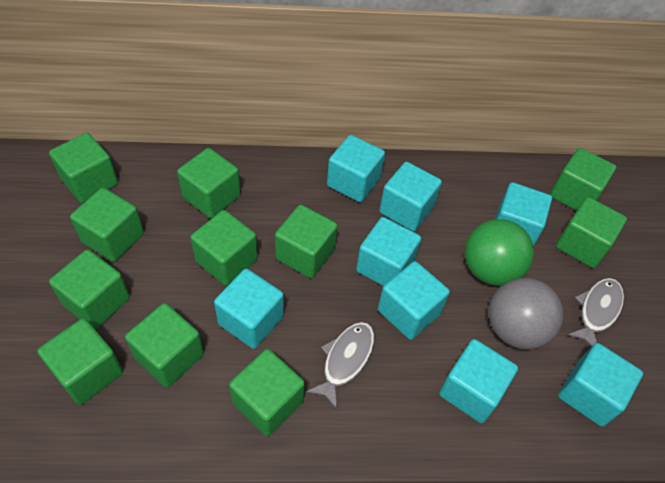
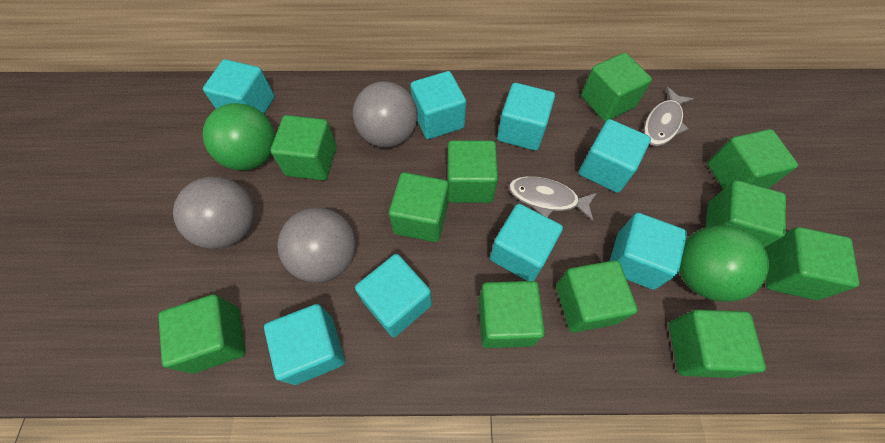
green ball: [465,219,534,286] = 1 -> [202,103,275,171] [679,225,769,302] = 2
grey ball: [489,278,563,350] = 1 -> [173,177,255,249] [278,207,356,283] [353,81,418,147] = 3

